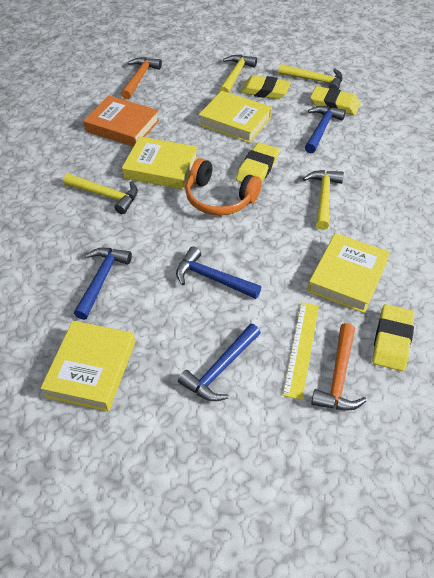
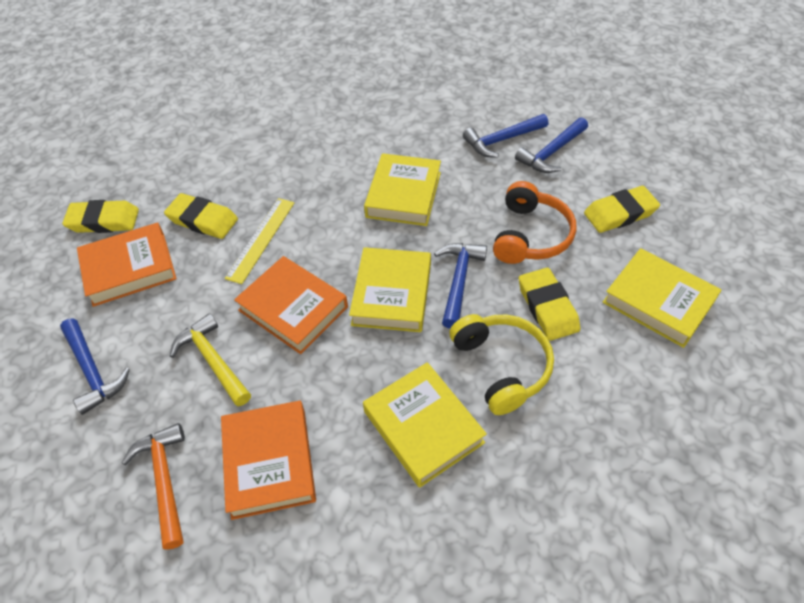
orange book: [83,96,159,147] = 1 -> [77,222,177,307] [221,401,316,520] [234,256,348,354] = 3
orange hammer: [121,57,162,99] [311,323,367,410] = 2 -> [122,423,185,550] = 1
yellow hammer: [63,173,138,214] [219,55,257,93] [278,64,342,89] [303,170,344,230] = 4 -> [170,313,251,406] = 1
yellow headphones: none = 0 -> [449,314,554,415] = 1

